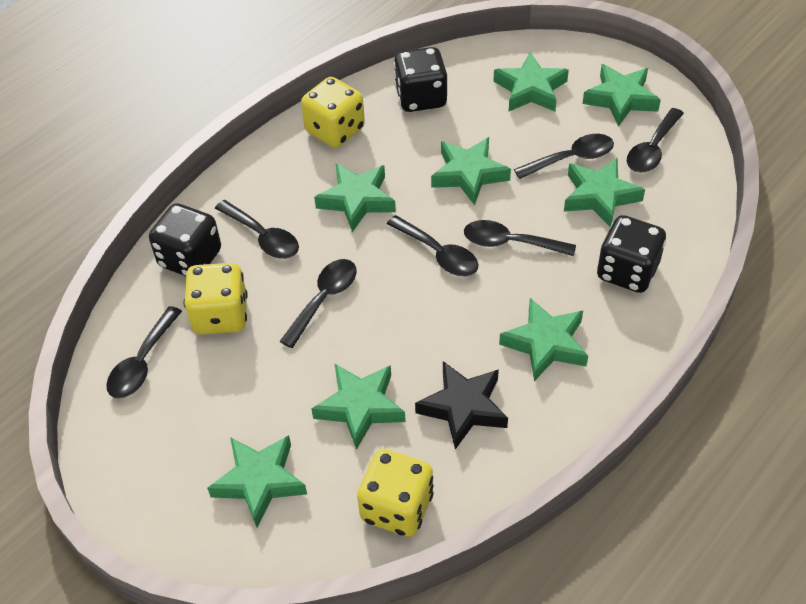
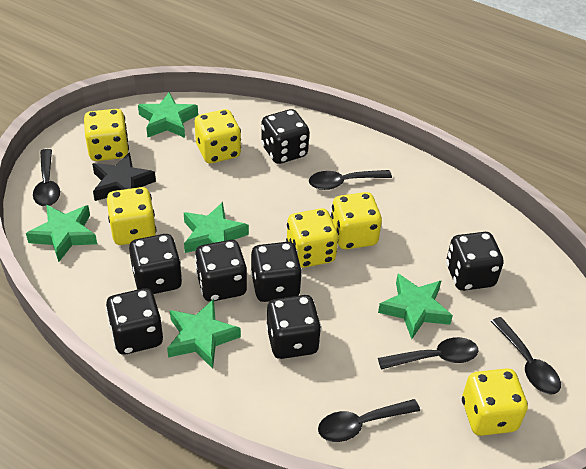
black dice: [149,203,221,276] [394,47,447,112] [597,215,666,293] = 3 -> [106,288,163,355] [129,234,182,294] [195,240,247,302] [251,242,302,302] [261,109,309,164] [266,295,321,359] [446,232,504,291] = 7
black spoon: [106,306,182,398] [215,200,299,259] [279,259,357,348] [387,215,479,276] [464,220,576,256] [514,134,614,179] [627,108,684,173] = 7 -> [33,149,60,206] [309,170,392,190] [318,399,420,442] [378,337,479,369] [491,317,561,395] = 5
green star: [207,435,307,527] [311,363,406,450] [314,163,396,232] [431,137,511,205] [493,52,569,112] [499,298,588,381] [564,158,645,227] [582,64,661,127] = 8 -> [26,205,97,262] [138,92,198,138] [167,299,241,369] [184,202,249,253] [378,274,453,339] = 5
yellow dice: [184,263,248,335] [301,77,365,148] [357,449,434,537] = 3 -> [84,109,129,161] [107,187,156,245] [195,109,241,163] [286,208,338,268] [331,192,382,249] [462,368,528,436] = 6

